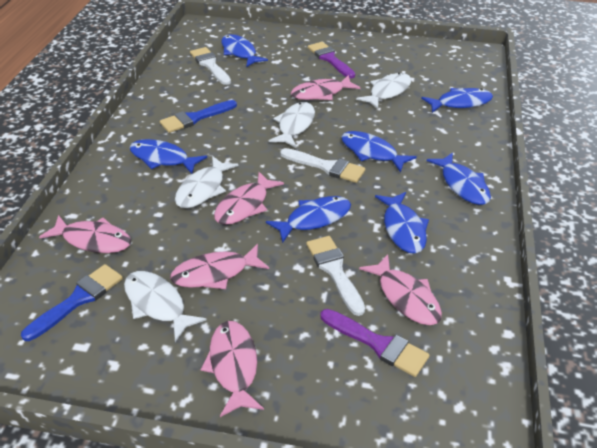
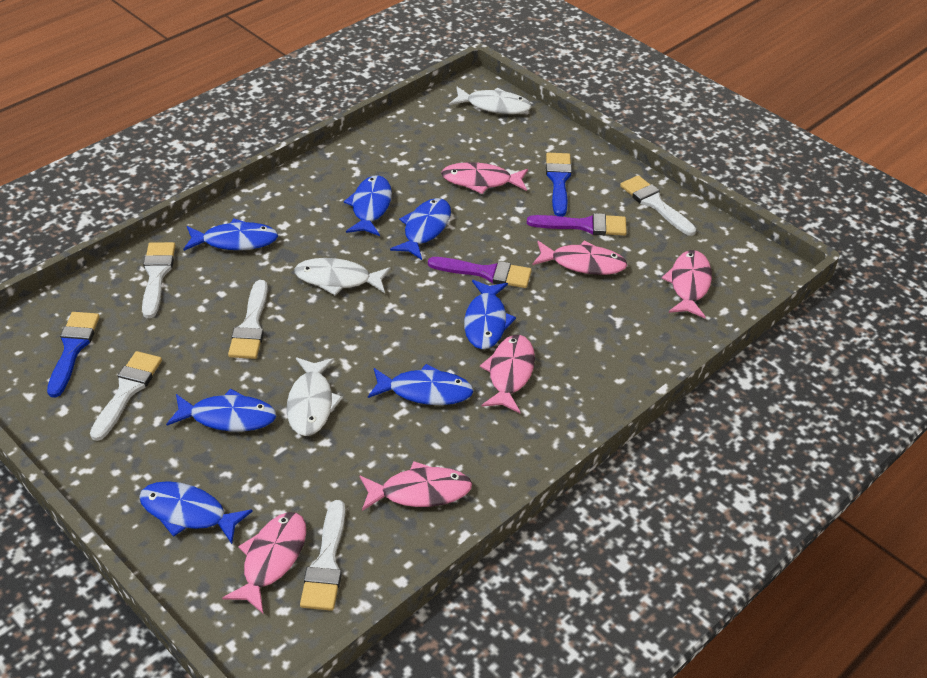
white brush: [190,47,231,85] [280,148,365,183] [306,236,365,316] = 3 -> [90,351,162,441] [142,242,176,318] [228,280,268,359] [300,500,345,611] [620,175,696,236] = 5
white fish: [124,271,207,342] [175,156,238,208] [269,102,315,147] [356,73,411,109] = 4 -> [287,357,343,436] [294,258,391,295] [449,87,532,114] = 3

